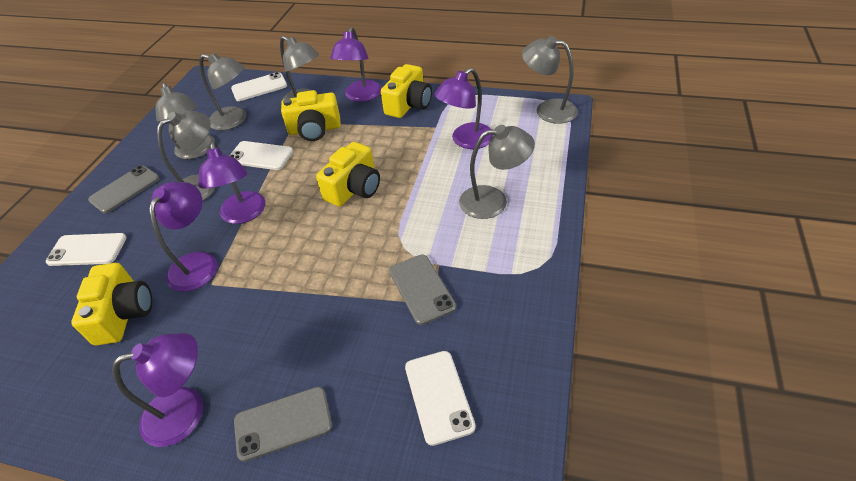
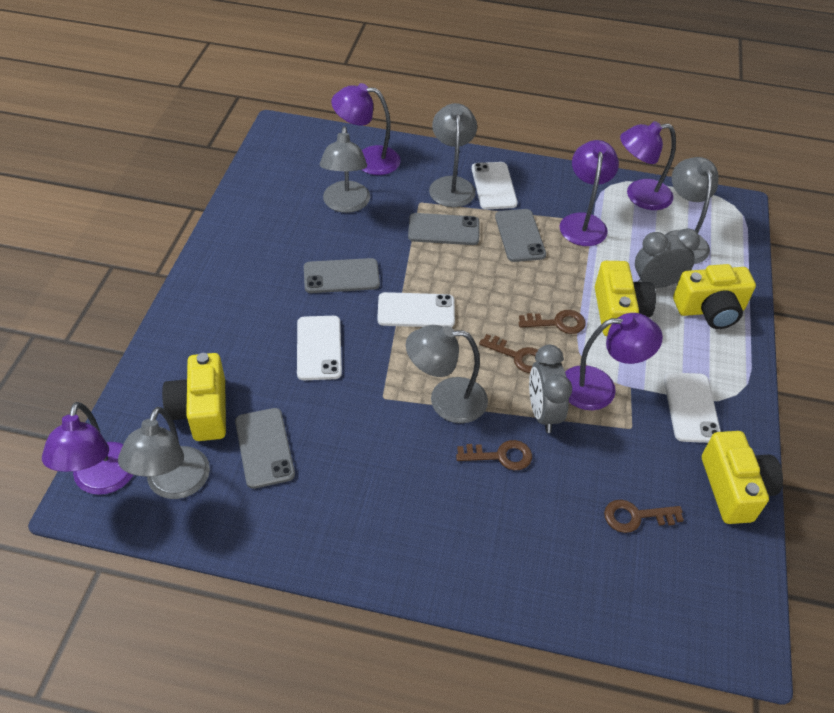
brown key: none = 0 -> [456,440,532,470] [479,334,538,373] [519,310,586,334] [604,500,684,533] = 4
grey clock: none = 0 -> [529,345,572,433] [635,228,700,288] = 2
grey lamp: [155,82,215,159] [157,110,215,201] [199,53,246,130] [280,36,319,103] [459,125,535,219] [522,36,578,124] = 6 -> [118,407,210,499] [320,126,370,213] [406,325,488,423] [429,103,477,207] [665,157,719,264] = 5
grey phone: [88,165,160,213] [234,387,332,462] [389,254,456,325] = 3 -> [235,408,295,489] [304,258,380,293] [408,213,479,245] [495,209,546,262] = 4

